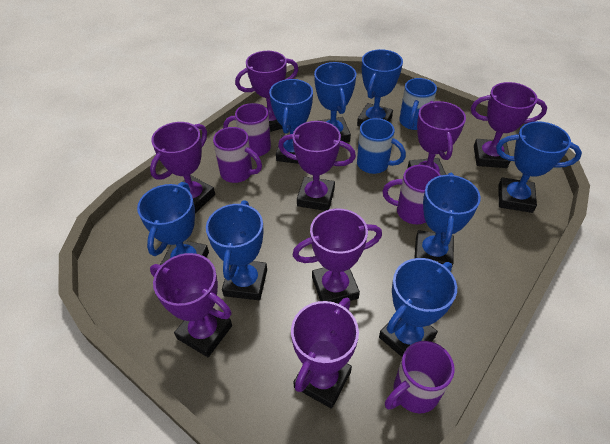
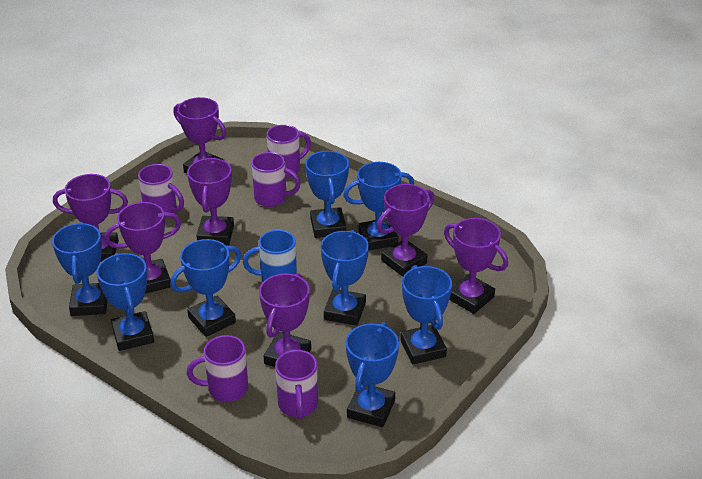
blue mug: [357,118,406,174] [399,78,437,130] = 2 -> [243,230,297,282] = 1
purple mug: [213,127,262,183] [223,103,271,157] [383,165,440,224] [385,341,455,413] = 4 -> [138,164,184,219] [187,335,248,402] [251,152,301,207] [267,125,311,178] [275,350,318,419] = 5
purple trophy: [150,122,215,213] [150,253,232,357] [235,51,299,132] [278,121,356,211] [291,298,359,409] [293,208,382,304] [408,101,466,175] [471,82,547,168] = 8 -> [53,174,128,262] [104,202,181,294] [173,97,226,173] [187,158,234,245] [259,273,311,367] [377,184,434,277] [444,218,508,314] = 7

